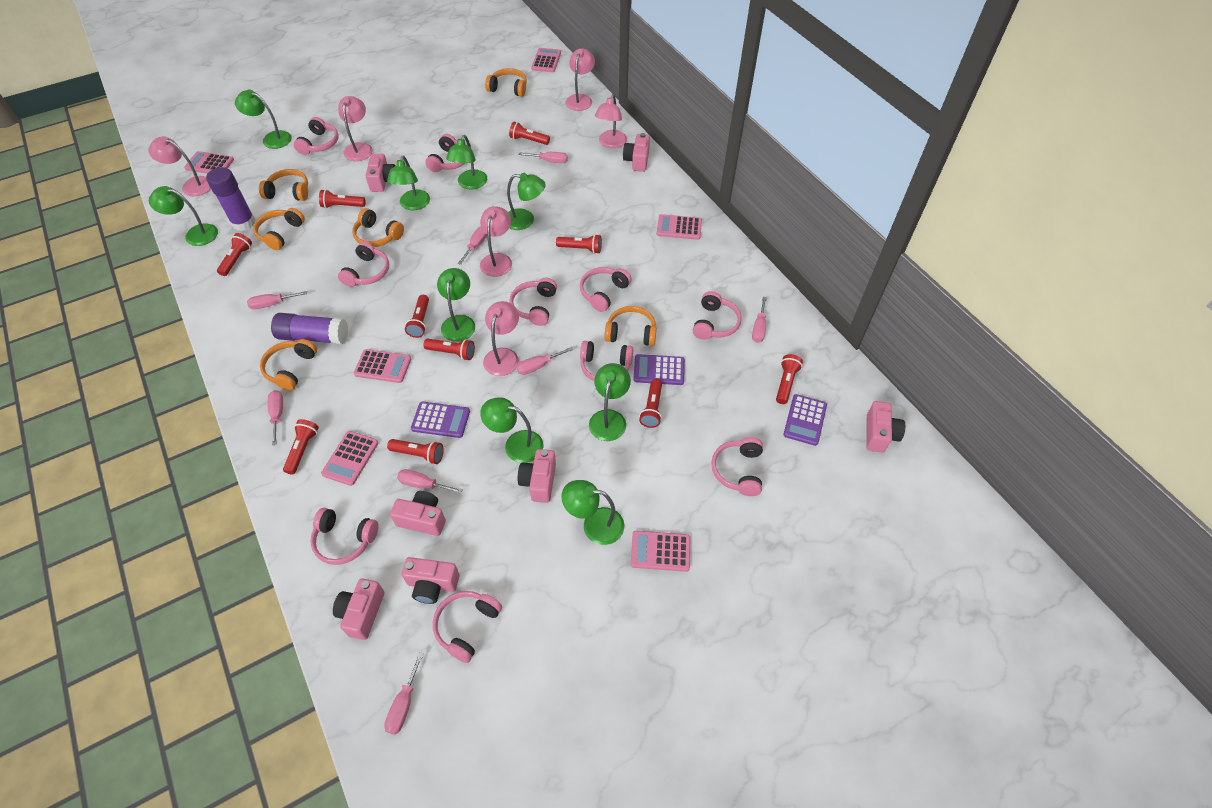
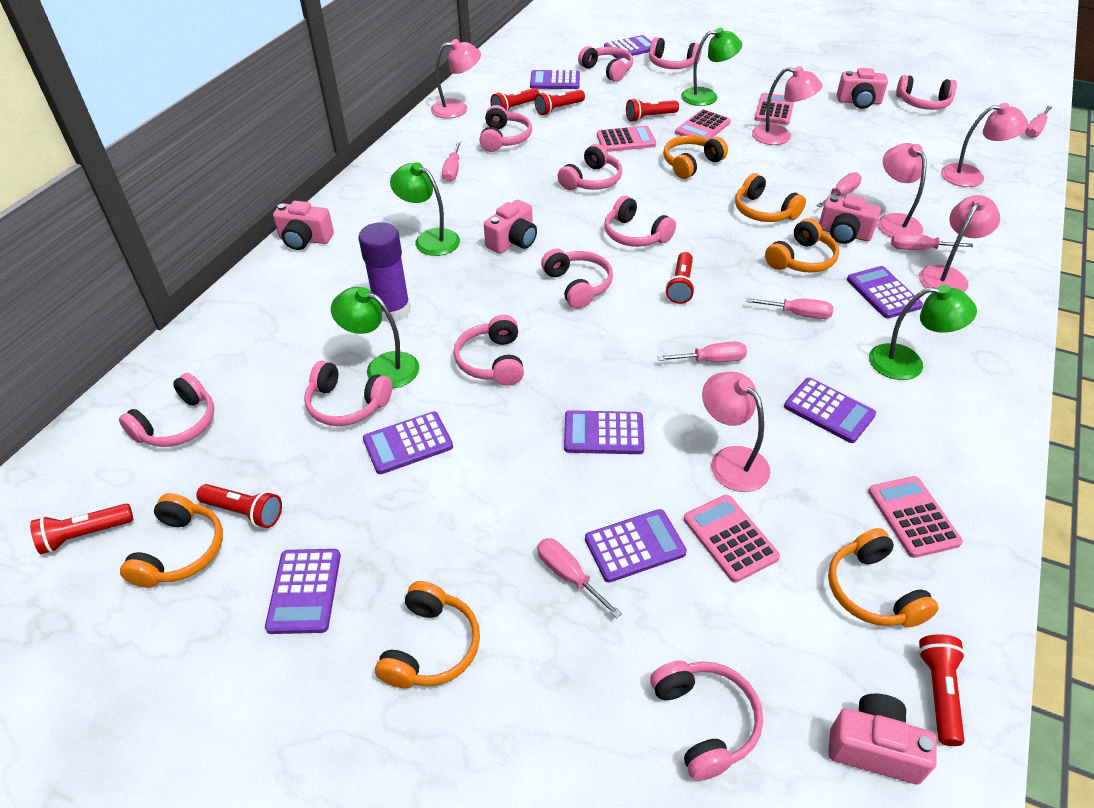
green lamp: [149,186,218,246] [235,89,292,149] [387,155,430,210] [437,268,475,342] [446,135,487,190] [480,397,544,463] [507,173,546,230] [561,480,624,545] [589,363,631,441] = 9 -> [331,287,419,388] [390,162,460,256] [681,28,742,106] [869,285,977,380] = 4
pink calculator: [184,151,234,174] [321,431,378,486] [354,349,411,383] [531,48,561,72] [631,531,690,572] [657,214,702,240] = 6 -> [597,126,656,152] [675,109,731,139] [684,495,780,583] [755,93,794,125] [868,476,963,558] = 5
pink camera: [333,578,385,640] [366,154,396,192] [390,491,446,536] [402,557,460,604] [518,449,556,503] [623,133,650,172] [866,401,905,453] = 7 -> [273,201,334,250] [484,200,537,254] [819,194,881,244] [828,693,937,784] [837,68,888,109] = 5
pink headphones: [294,117,339,155] [310,508,379,565] [338,242,389,287] [425,134,465,172] [433,591,502,663] [509,278,557,326] [580,267,632,312] [580,341,633,381] [693,291,742,340] [711,437,763,496] = 10 -> [119,373,214,447] [304,361,392,426] [454,315,524,386] [479,105,532,152] [541,249,613,309] [558,144,622,190] [578,46,633,82] [604,196,676,247] [649,37,702,69] [650,660,763,781] [896,75,957,110] = 11
pink screwdriver: [247,291,307,309] [267,390,283,446] [384,652,424,735] [397,469,463,493] [458,226,487,265] [516,347,574,375] [519,152,568,163] [752,297,767,343] = 8 -> [442,141,461,182] [537,538,622,618] [658,342,747,362] [747,298,834,319] [816,172,862,208] [891,233,973,250] [1025,106,1052,138] = 7
purple calculator: [411,402,470,438] [633,354,685,385] [783,394,827,446] = 3 -> [265,549,341,634] [363,411,453,474] [530,70,580,89] [564,410,644,454] [585,509,687,583] [604,35,652,59] [784,378,876,443] [847,266,923,319] = 8
purple glue stick: [206,167,255,231] [271,313,348,344] = 2 -> [358,222,411,323] = 1
red flashlight: [217,233,252,276] [283,419,319,475] [319,189,366,208] [387,439,444,464] [405,295,429,338] [423,339,475,360] [509,122,550,145] [556,234,602,254] [639,379,662,428] [776,354,803,404] = 10 -> [30,504,133,554] [196,484,282,528] [490,88,539,112] [535,90,585,115] [626,98,679,122] [666,252,695,304] [918,634,965,746] = 7

